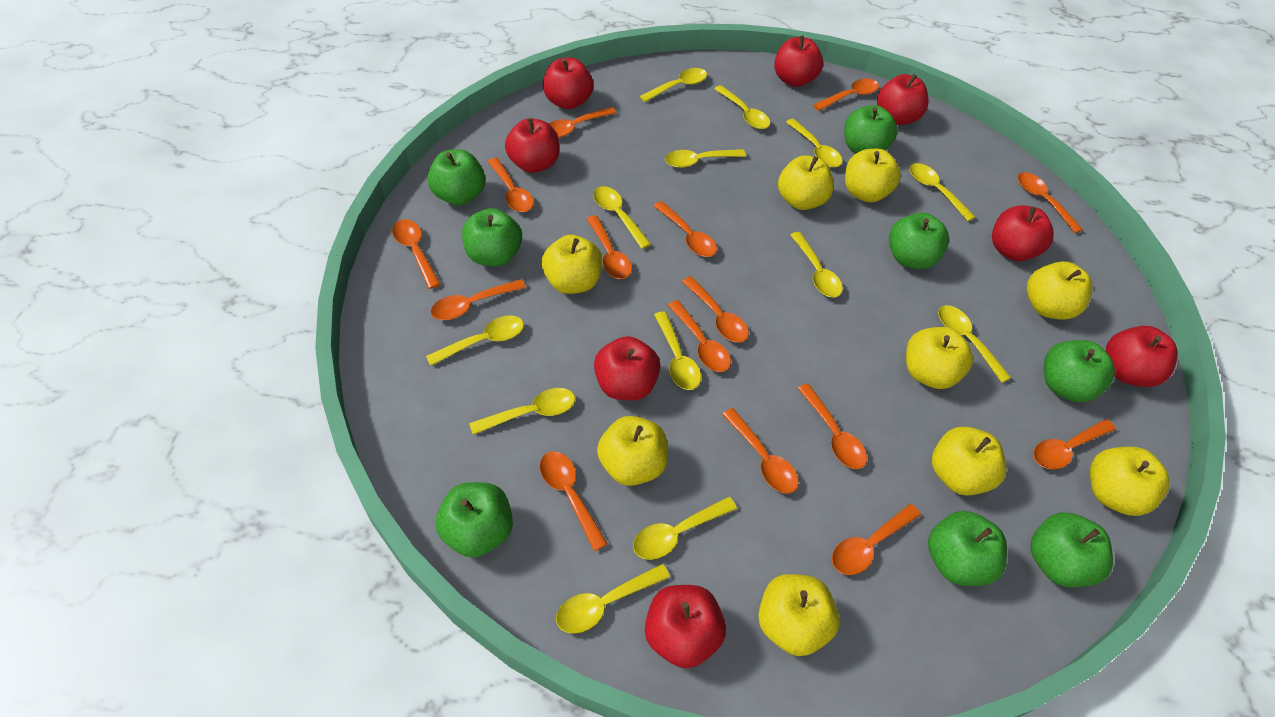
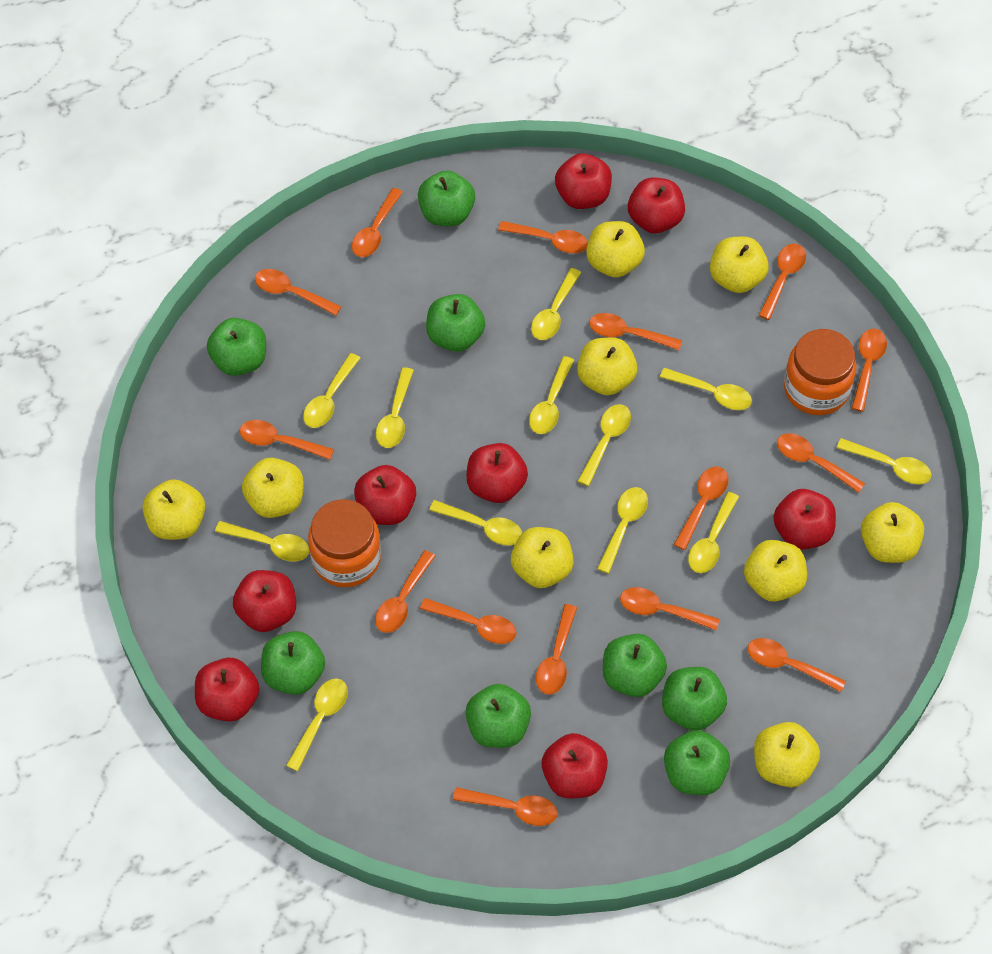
orange jar: none = 0 -> [308,499,381,587] [784,329,856,415] = 2
yellow spoon: [426,315,524,366] [469,388,575,435] [556,564,670,634] [593,186,651,249] [633,497,737,560] [639,68,707,102] [654,311,701,390] [665,149,746,168] [714,85,770,129] [786,119,842,167] [790,232,843,298] [909,163,975,221] [938,305,1011,383] = 13 -> [215,521,309,561] [286,678,348,771] [303,353,360,428] [376,367,414,448] [429,500,522,545] [529,356,574,434] [531,268,581,340] [578,404,631,486] [597,487,648,574] [660,368,752,410] [688,492,739,573] [837,438,931,484] = 12

